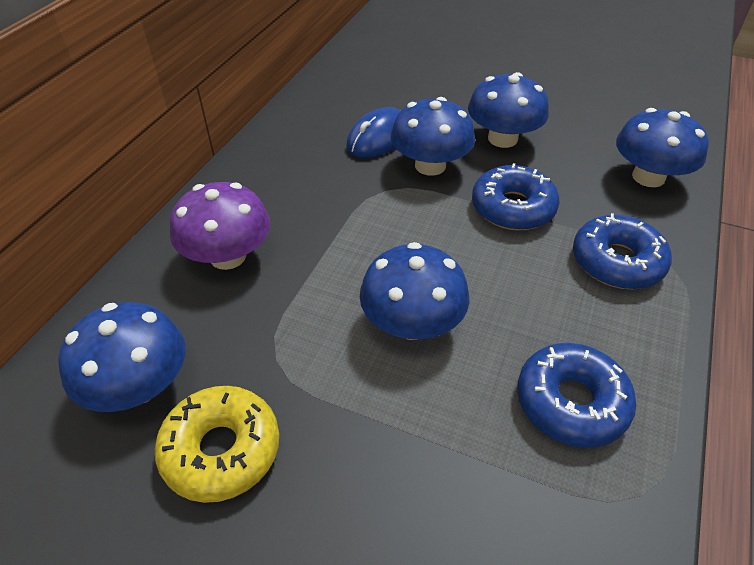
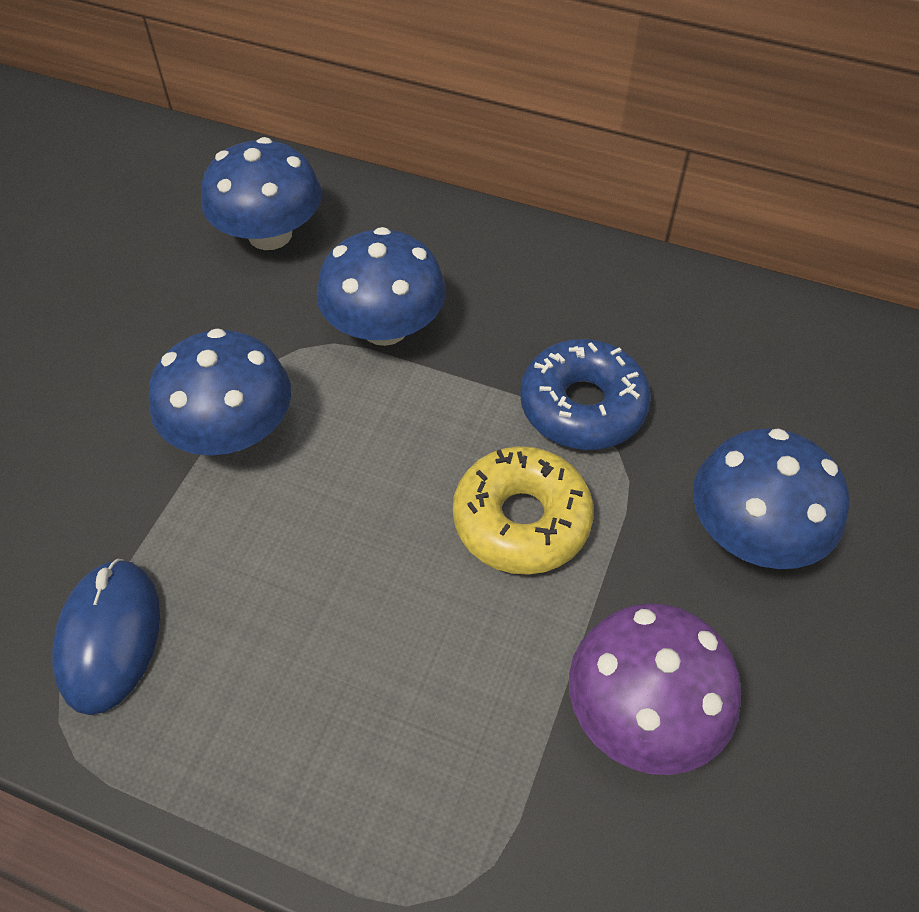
blue donut: [472,163,560,230] [517,343,636,448] [573,213,672,290] = 3 -> [520,339,651,450] = 1
blue mushroom: [58,302,186,412] [360,242,470,340] [391,97,475,176] [468,72,549,148] [616,108,709,187] = 5 -> [149,328,291,455] [201,137,322,250] [316,227,446,346] [693,428,849,569] = 4

